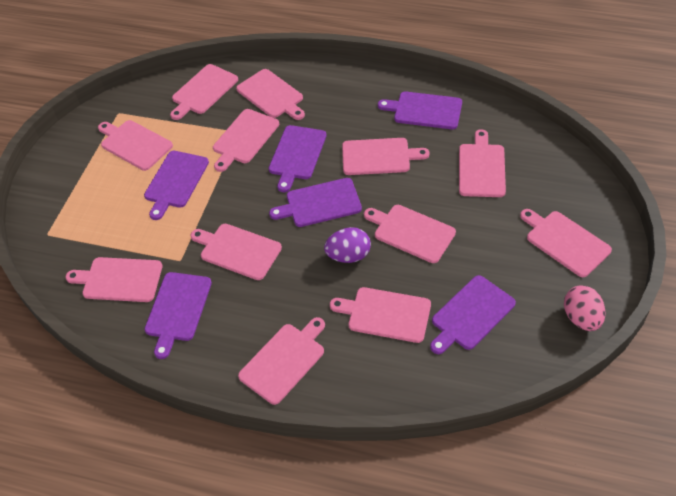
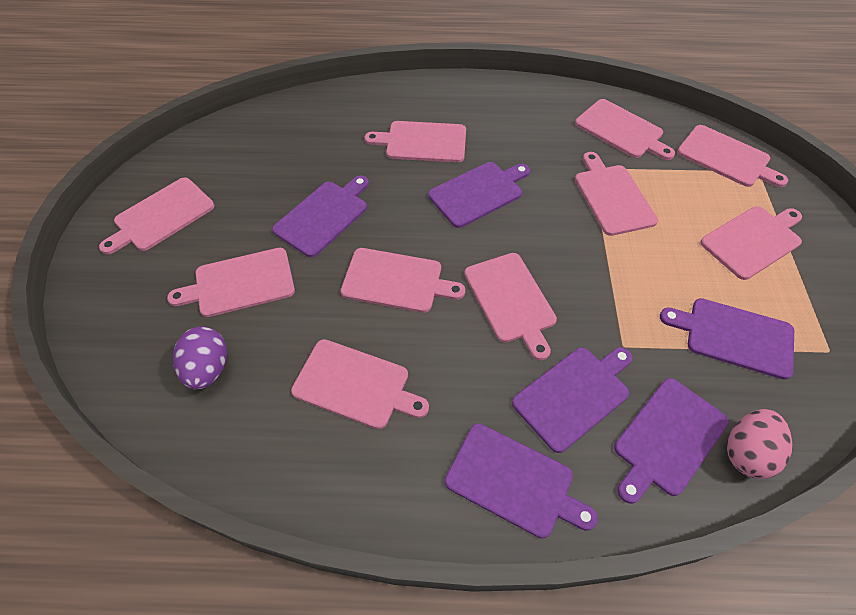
pink cutting board: [65,257,163,302] [98,120,173,171] [170,64,238,120] [191,224,282,280] [213,109,279,172] [236,69,305,120] [238,317,325,405] [330,287,431,343] [342,138,430,175] [364,205,456,263] [459,129,506,197] [520,209,612,277] = 12 -> [99,177,214,255] [167,248,295,317] [291,339,429,429] [341,248,465,313] [364,121,466,163] [464,253,557,361] [575,99,675,160] [575,152,658,236] [677,125,788,187] [700,206,802,280] = 10

